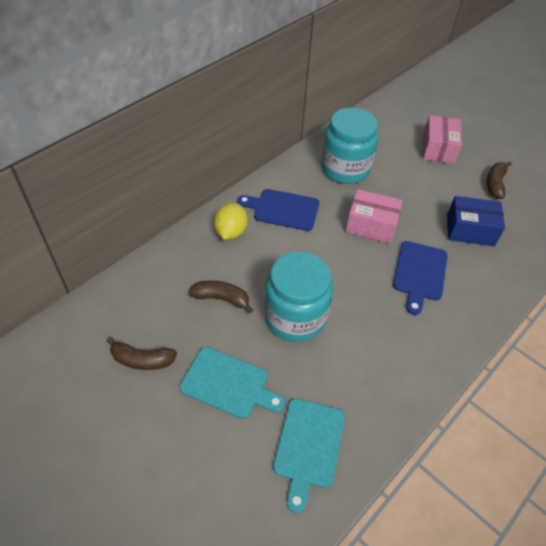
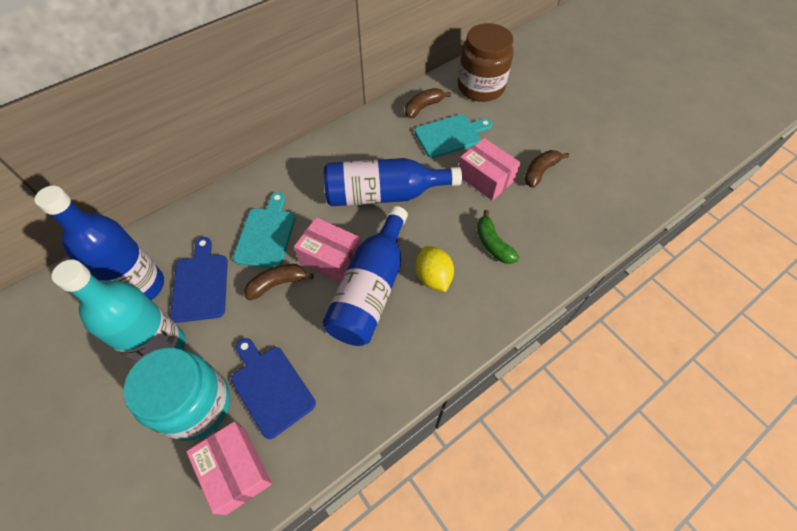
blue bottle: none = 0 -> [35,186,164,300] [322,206,408,346] [324,158,462,206] = 3
blue box: [447,196,505,246] = 1 -> none = 0
brown jar: none = 0 -> [458,23,514,102] = 1
green banana: none = 0 -> [477,210,519,264] = 1
pink box: [346,189,403,243] [423,115,462,164] = 2 -> [186,422,272,515] [294,217,361,282] [459,138,521,201] = 3
turquoise bottle: none = 0 -> [52,260,186,363] = 1
turquoise jar: [265,251,333,342] [321,108,378,184] = 2 -> [124,348,230,441] = 1

